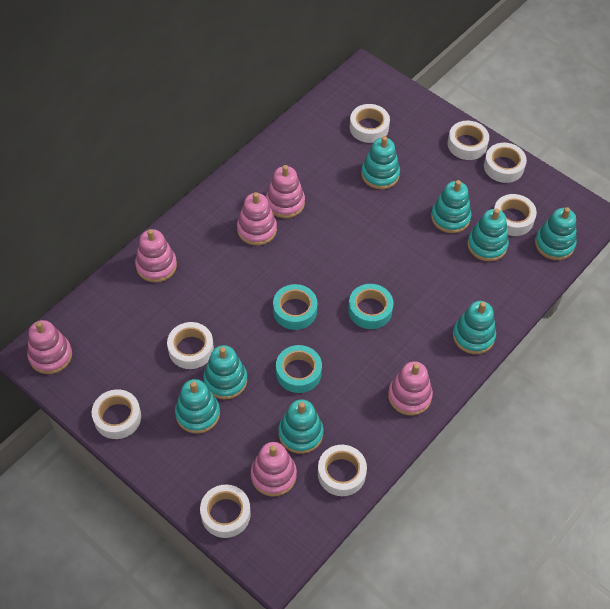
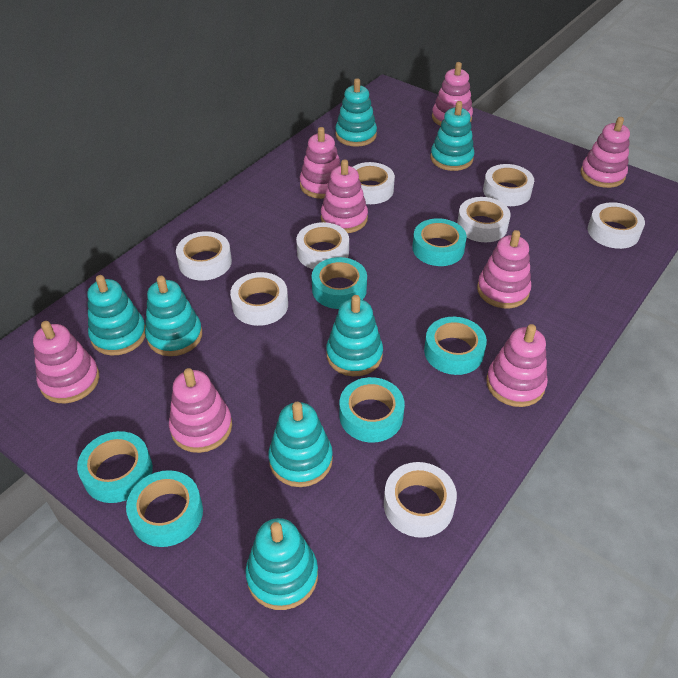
pink stacking toy: [27,320,72,374] [135,229,177,283] [237,192,277,246] [251,442,297,497] [266,165,305,218] [388,361,433,415] = 6 -> [33,321,99,403] [169,368,232,453] [300,127,341,199] [321,159,368,233] [432,62,473,126] [477,230,531,308] [486,324,548,407] [580,117,630,188] = 8
turquoise stacking toy: [175,379,220,434] [203,345,247,399] [279,399,324,454] [361,136,400,189] [431,180,471,233] [453,301,496,354] [467,208,509,262] [535,207,577,260] = 8 -> [87,275,146,356] [145,276,202,356] [245,518,318,610] [268,402,333,487] [326,295,383,376] [335,78,377,147] [430,101,474,171] = 7
turquoise tape: [273,284,318,330] [276,345,322,393] [348,284,394,329] = 3 -> [77,431,153,503] [126,470,203,547] [312,257,367,309] [339,377,405,443] [412,218,467,266] [424,317,487,375] = 6

